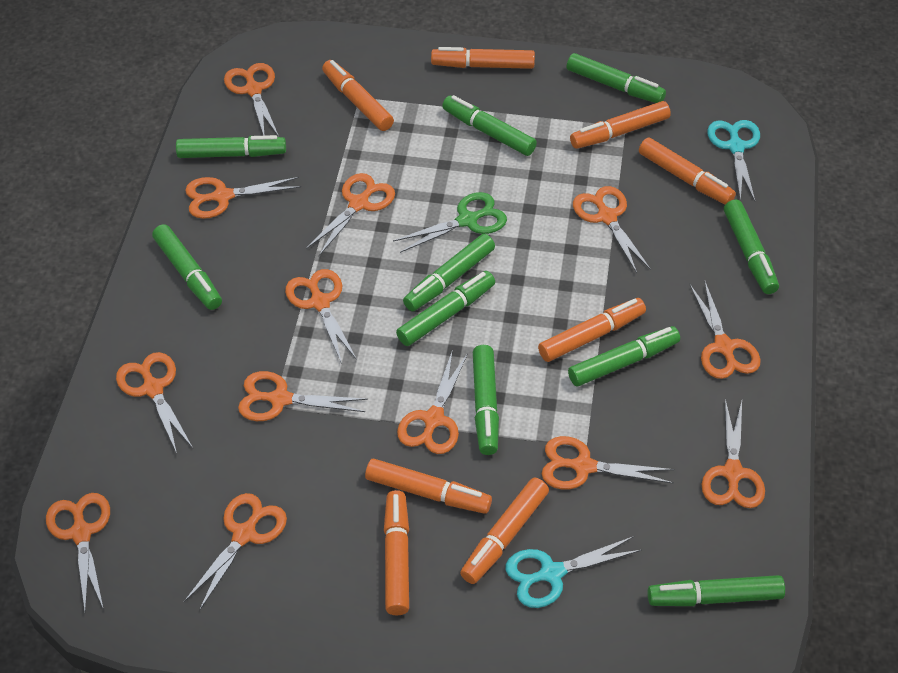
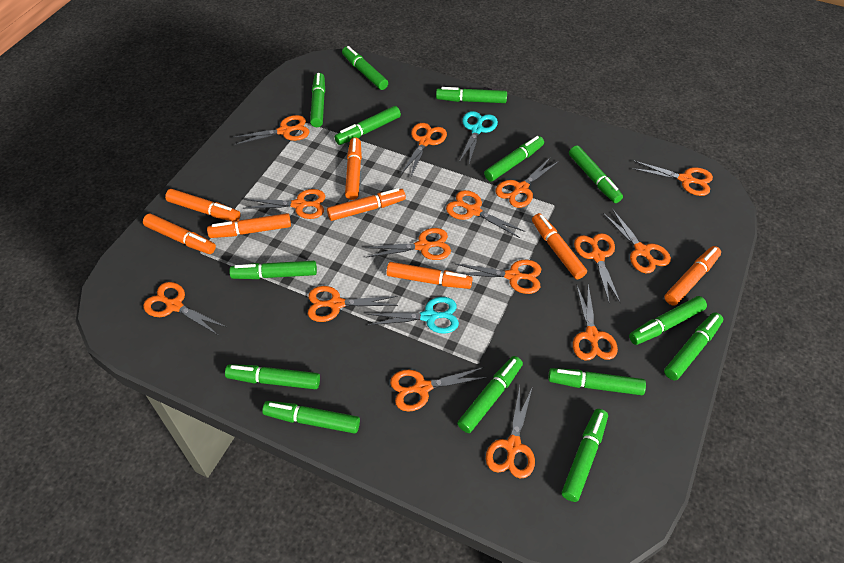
green marker: [152,224,222,310] [176,135,286,158] [396,271,495,346] [403,234,495,311] [442,95,537,156] [473,345,499,455] [567,53,666,103] [568,326,680,386] [648,575,785,606] [724,200,779,294] = 10 -> [225,364,320,389] [229,261,317,279] [262,401,360,434] [310,73,325,127] [334,106,401,145] [342,46,388,90] [436,87,507,103] [457,356,523,433] [484,136,544,182] [548,368,646,395] [562,409,608,502] [569,145,623,203] [629,296,707,345] [664,312,723,380] = 14
green scissors: [393,192,507,253] = 1 -> none = 0
orange scissors: [46,493,110,611] [116,352,193,453] [184,493,287,611] [185,177,301,219] [224,63,279,137] [238,371,368,421] [285,269,357,364] [306,173,395,256] [397,349,468,454] [542,436,675,490] [573,186,651,273] [689,282,761,379] [701,399,765,508] = 13 -> [143,282,226,335] [232,115,310,145] [243,189,325,219] [308,286,398,322] [364,228,451,260] [390,367,488,412] [401,123,447,178] [446,190,525,238] [454,260,541,294] [486,386,535,479] [495,157,559,208] [573,284,618,361] [574,233,620,302] [603,209,671,273] [631,161,713,196] = 15

